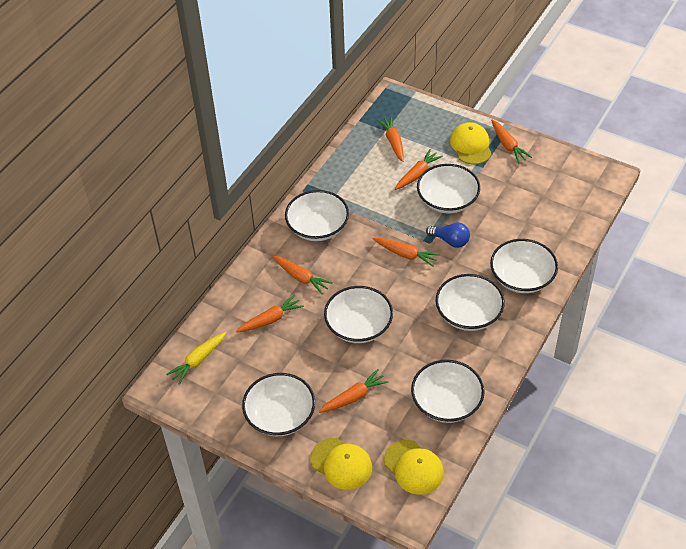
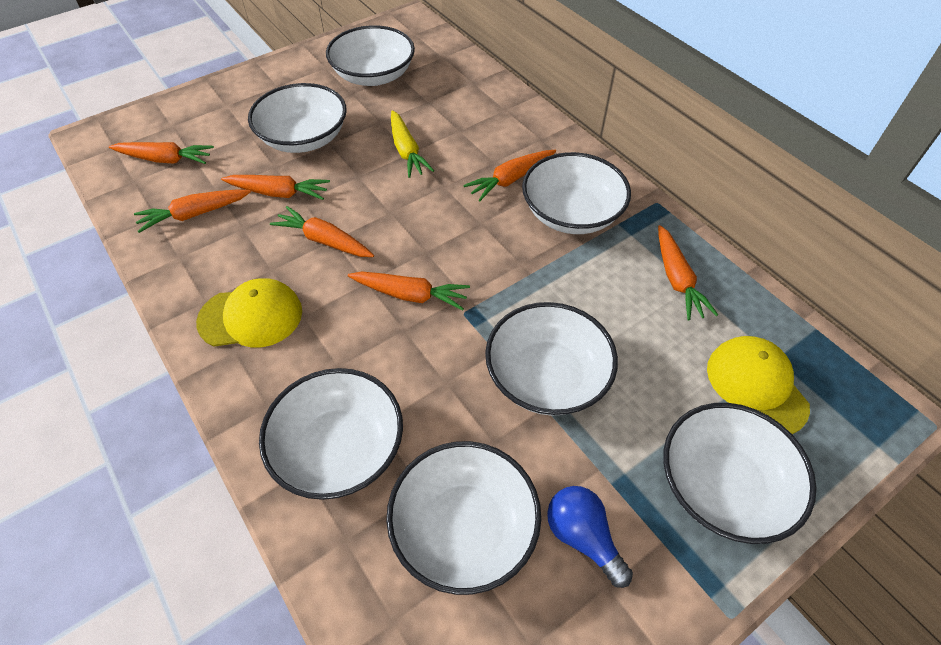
yellow cap: [310,438,372,490] [384,440,444,495] [450,122,492,164] = 3 -> [196,278,302,347] [707,336,810,434] = 2

